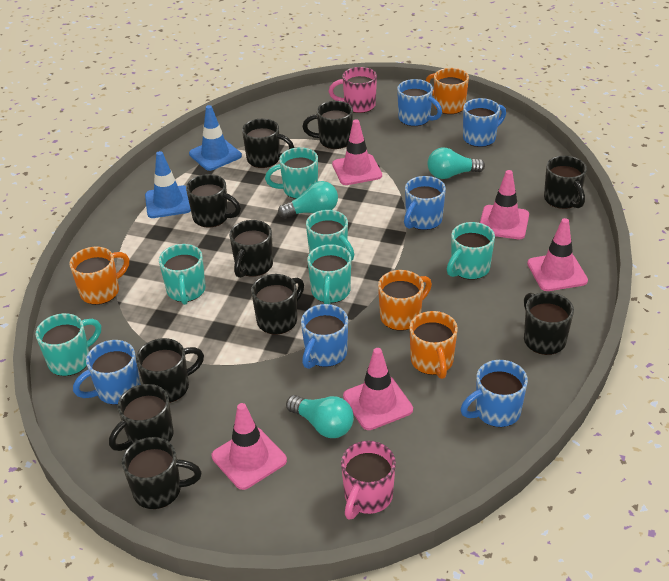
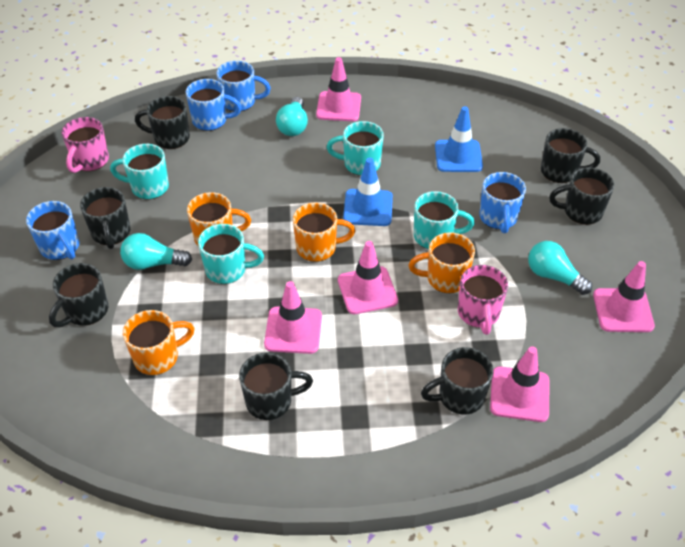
black mug: [109,384,174,451] [122,437,202,509] [136,338,204,403] [186,174,241,227] [229,220,273,278] [242,118,294,168] [251,274,304,335] [302,101,353,149] [524,292,574,355] [544,156,587,209] = 10 -> [49,263,108,327] [80,187,131,249] [135,96,190,149] [239,353,313,420] [421,347,494,415] [541,128,600,183] [549,167,614,225] = 7
blue mug: [73,340,140,405] [301,304,348,369] [397,79,442,126] [404,176,446,230] [460,360,528,427] [463,98,506,147] = 6 -> [26,201,79,260] [186,79,242,131] [216,61,271,111] [480,172,526,233] = 4
turquoise mug: [35,313,101,376] [159,244,206,305] [265,147,318,199] [306,210,354,261] [307,244,351,304] [447,222,495,280] = 6 -> [110,144,169,199] [198,224,264,284] [327,121,384,176] [414,191,475,249] = 4

